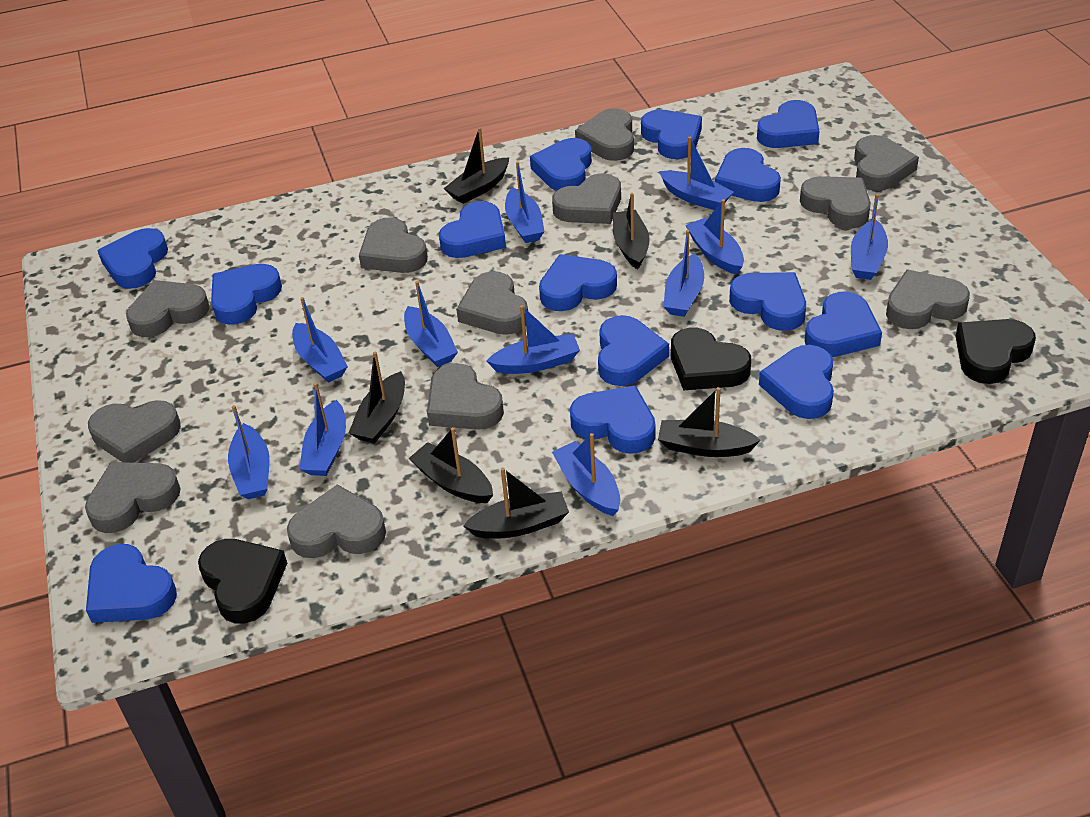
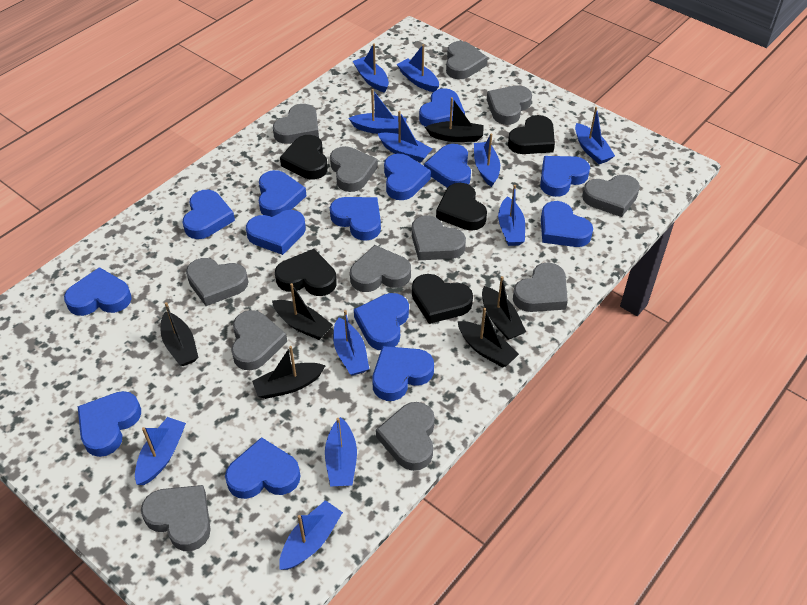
black heart: [198,539,287,623] [671,328,751,391] [956,319,1036,384] = 3 -> [275,249,337,296] [280,135,328,180] [412,274,473,324] [436,183,487,231] [508,115,555,154] = 5

